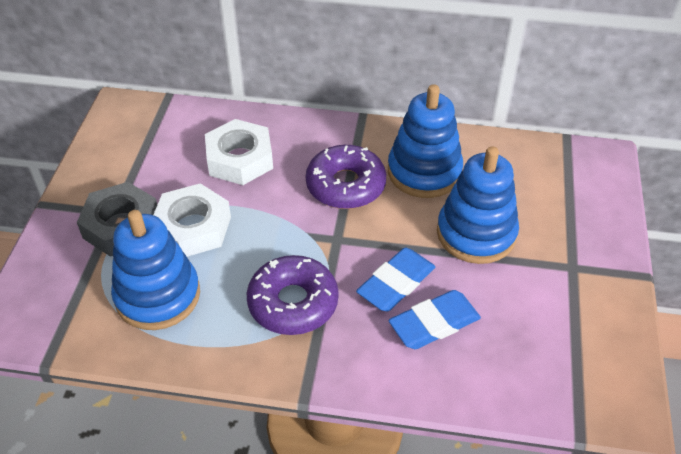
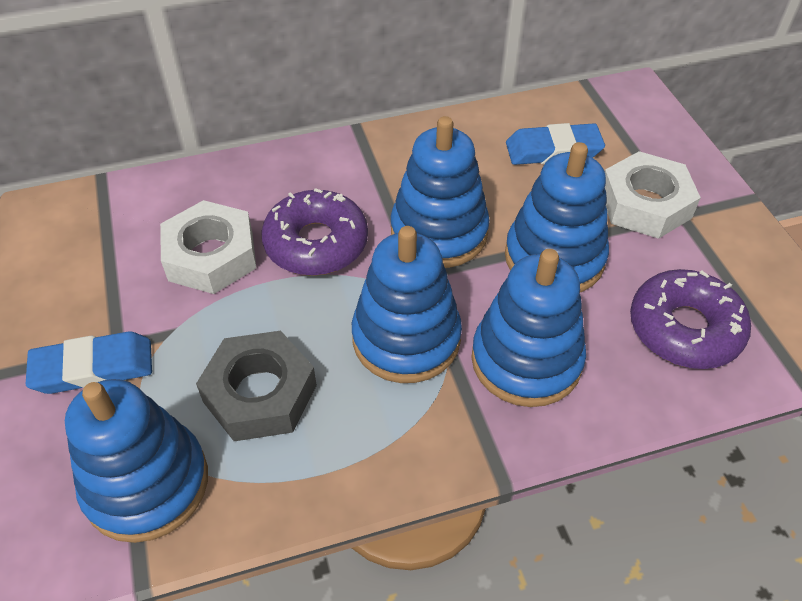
blue stacking toy: [111,210,200,330] [388,84,463,198] [437,146,519,264] = 3 -> [65,379,208,543] [352,226,462,383] [391,116,490,268] [471,249,586,407] [505,142,609,292] = 5

